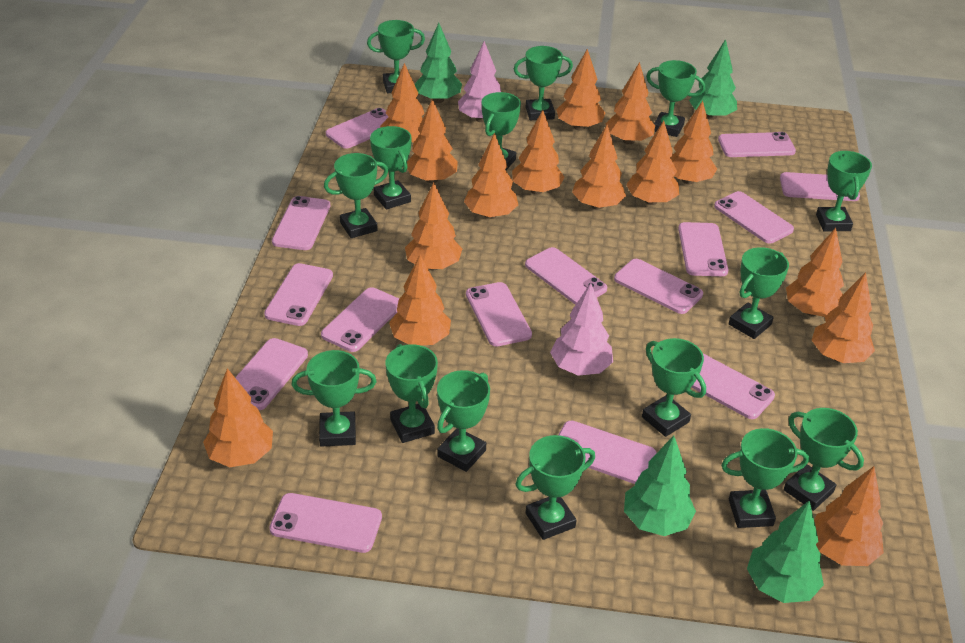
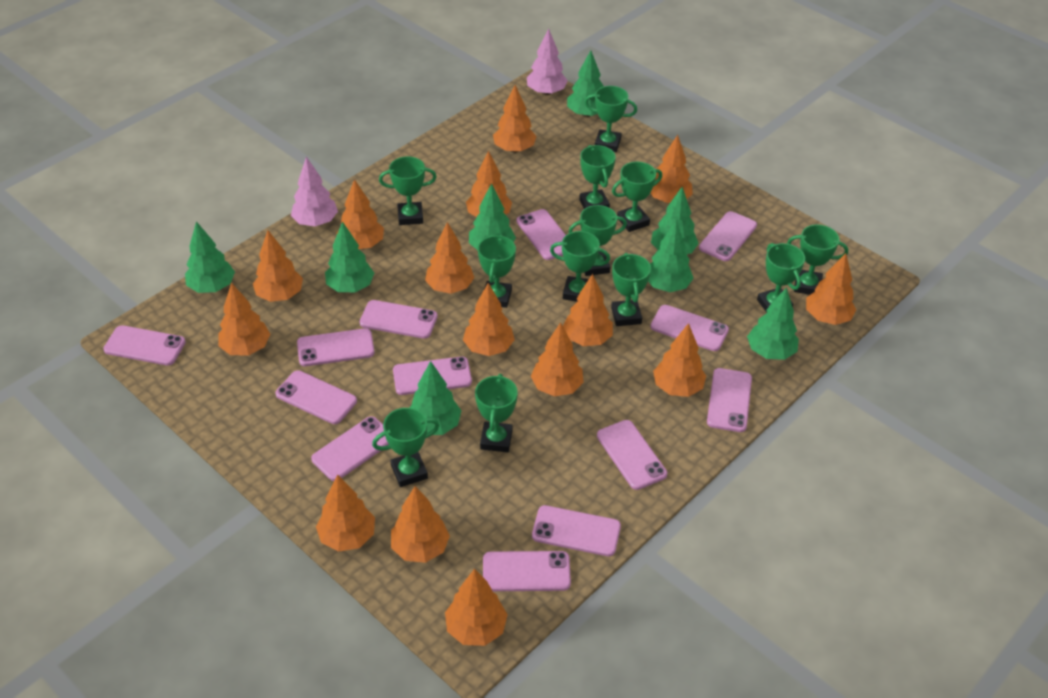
green tree: [414,23,462,103] [624,435,696,536] [689,39,737,120] [747,501,824,603] = 4 -> [185,221,235,293] [325,221,374,292] [409,361,461,435] [469,183,516,250] [567,50,604,117] [648,221,694,292] [651,187,699,254] [747,287,799,360] = 8
green trophy: [291,350,377,446] [324,153,388,238] [367,20,425,93] [370,126,412,209] [386,344,438,443] [437,370,490,472] [481,92,521,170] [514,46,573,120] [515,435,595,540] [642,338,706,437] [646,60,705,137] [721,428,809,528] [729,247,789,339] [784,408,864,511] [816,151,872,231] = 15 -> [372,408,440,487] [379,156,437,225] [475,374,518,452] [478,235,516,308] [550,231,610,302] [569,205,627,276] [579,145,616,209] [585,86,637,152] [611,253,651,326] [612,162,662,232] [757,243,805,313] [787,224,848,295] = 12
pink phone: [235,338,308,410] [264,263,333,326] [269,493,382,553] [272,196,330,250] [321,287,399,352] [326,108,389,149] [466,282,532,346] [525,247,607,305] [559,420,657,484] [614,259,703,314] [678,222,728,276] [691,354,775,419] [714,191,794,244] [718,132,796,157] [780,172,860,201] = 15 -> [103,325,186,366] [275,370,357,424] [297,328,375,366] [311,416,389,481] [360,300,437,339] [393,357,472,395] [483,551,571,591] [517,209,566,260] [532,505,621,556] [597,420,667,490] [651,305,729,351] [699,211,757,261] [707,368,752,432] = 13

